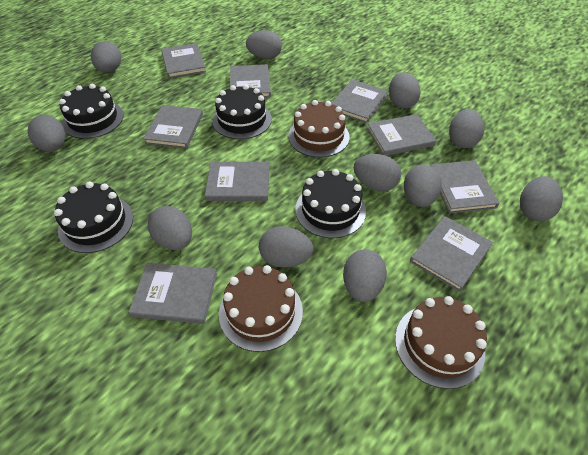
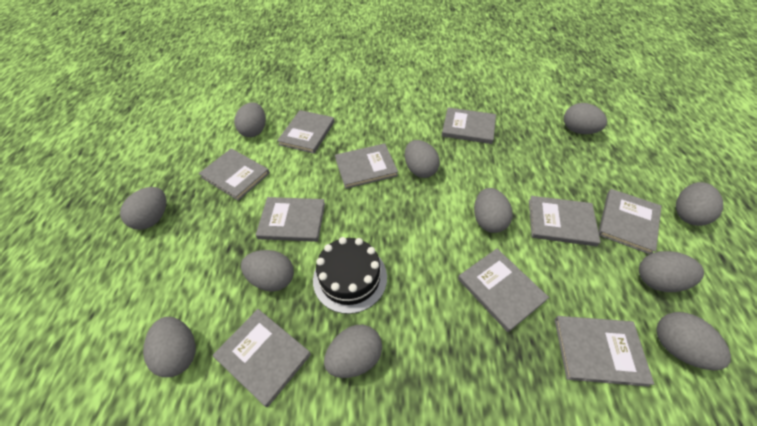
black cake: [54,182,133,253] [59,84,124,139] [212,84,272,140] [295,169,366,238] = 4 -> [313,237,387,314] = 1
brown cake: [219,265,303,352] [288,100,350,158] [395,296,487,389] = 3 -> none = 0
grey book: [128,263,217,324] [143,105,203,149] [161,43,206,78] [205,162,270,201] [230,64,271,98] [331,80,388,123] [367,114,436,156] [410,216,493,292] [431,160,500,213] = 9 -> [199,148,270,201] [213,309,311,407] [256,197,325,242] [277,110,335,154] [335,143,398,189] [442,108,496,144] [458,249,549,332] [529,196,601,246] [555,316,654,387] [599,189,662,254] = 10

